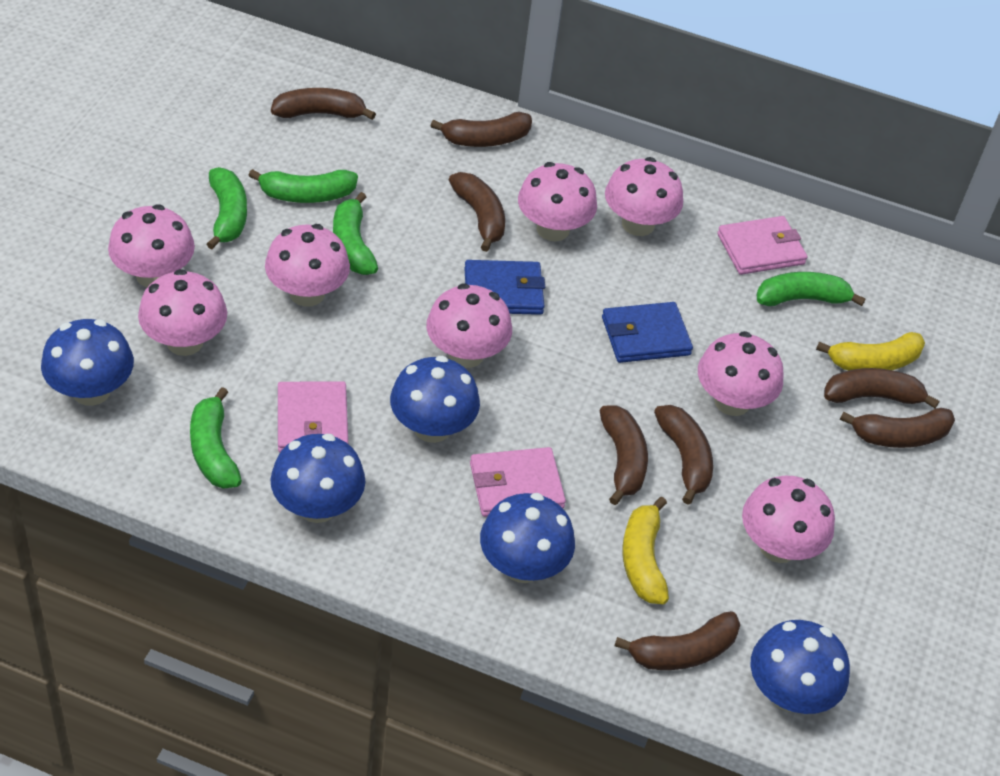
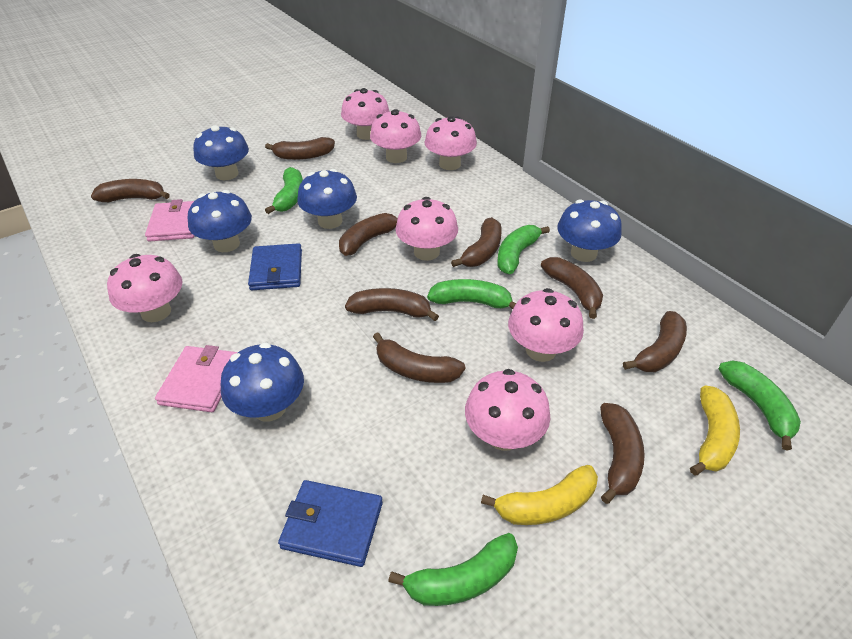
brown banana: [271,88,376,120] [430,112,532,147] [449,172,505,252] [599,405,648,505] [614,611,740,670] [654,405,713,505] [824,368,940,408] [840,408,955,448] = 8 -> [91,179,170,202] [265,137,335,160] [339,213,398,256] [345,288,439,321] [373,333,465,383] [451,217,502,267] [541,257,603,319] [600,403,645,504] [623,311,687,372] = 9
pink mushroom: [108,205,195,287] [138,269,227,356] [265,224,350,307] [426,283,512,368] [518,162,597,241] [605,157,683,236] [698,331,784,416] [742,476,835,563] = 8 -> [107,254,183,322] [341,88,390,140] [370,109,421,163] [395,197,458,261] [425,116,477,170] [465,369,550,451] [508,288,584,362] = 7
pink wallet: [278,381,348,453] [470,447,566,517] [717,216,807,275] = 3 -> [145,199,194,242] [155,345,238,412] = 2

